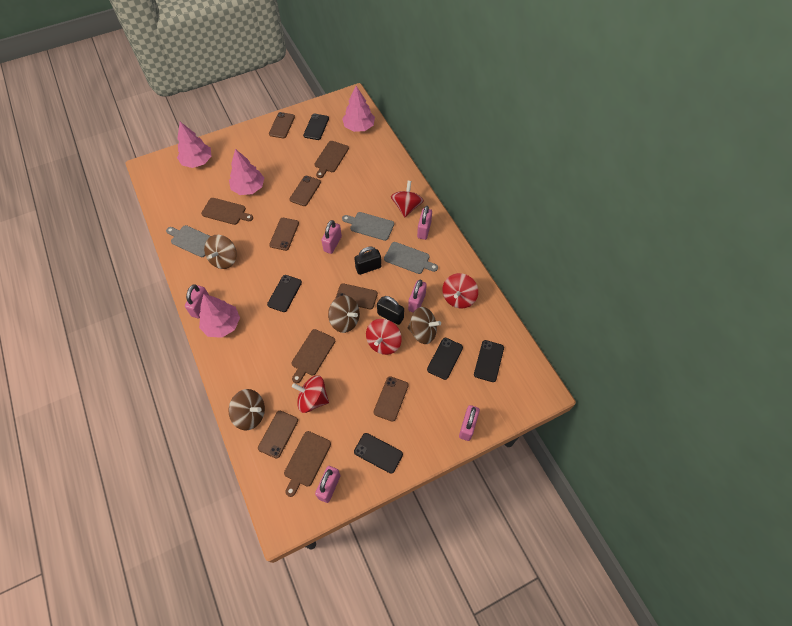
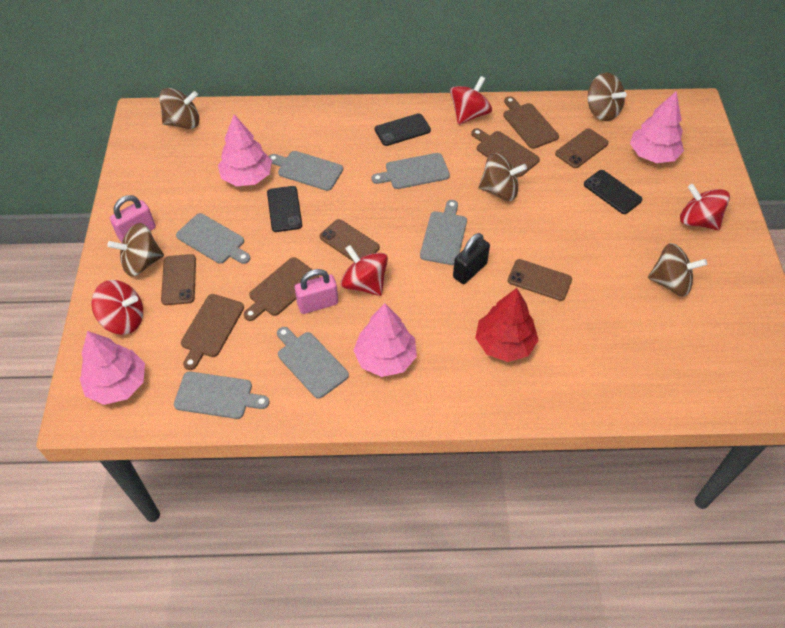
black padlock: [354,247,381,275] [377,296,404,325] = 2 -> [453,233,490,284] = 1
black phone: [267,275,302,312] [303,114,329,140] [354,433,403,474] [427,338,463,380] [474,340,504,382] = 5 -> [267,186,302,232] [375,113,431,146] [584,170,642,214] = 3
brown phone: [258,411,298,459] [269,112,295,139] [269,218,299,251] [289,176,321,206] [335,283,378,309] [373,376,409,422] = 6 -> [161,254,196,305] [320,219,380,262] [508,259,572,301] [555,129,609,168] = 4
brown spinning top: [204,235,237,269] [228,389,265,431] [328,295,360,333] [408,307,441,344] = 4 -> [107,223,164,276] [159,88,199,129] [479,153,527,201] [587,73,627,121] [648,243,707,296] = 5
grey cutting board: [166,225,211,257] [342,212,394,241] [384,242,438,274] = 3 -> [174,372,269,419] [176,213,250,264] [268,151,343,191] [277,327,349,399] [371,153,450,189] [420,200,467,265] = 6
pink padlock: [185,284,209,319] [315,466,340,503] [321,220,342,254] [408,280,427,312] [417,206,432,240] [459,405,480,441] = 6 -> [110,195,156,242] [295,269,338,314] = 2
red tree: none = 0 -> [475,288,539,362] = 1

